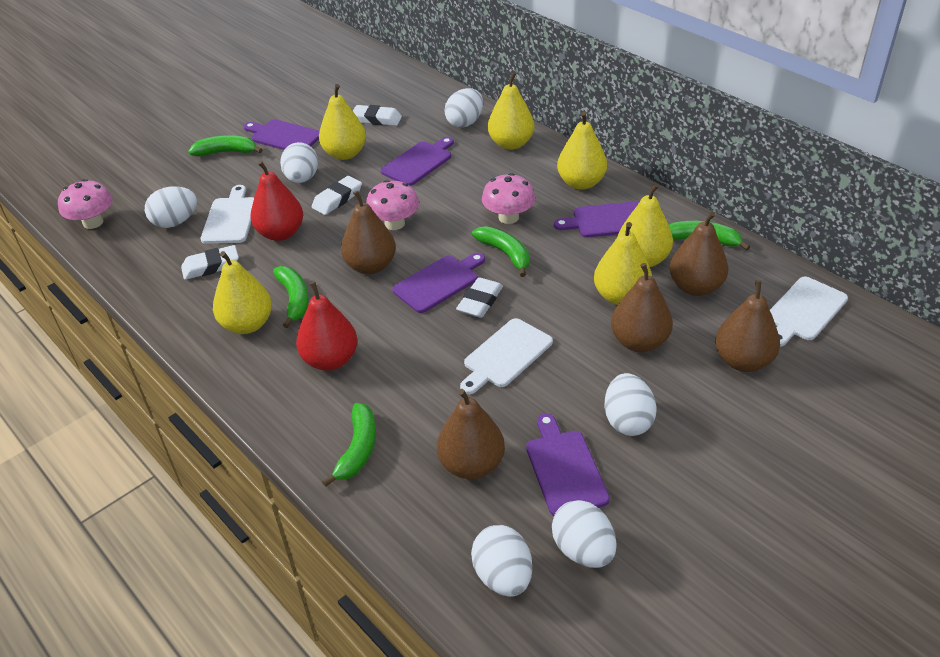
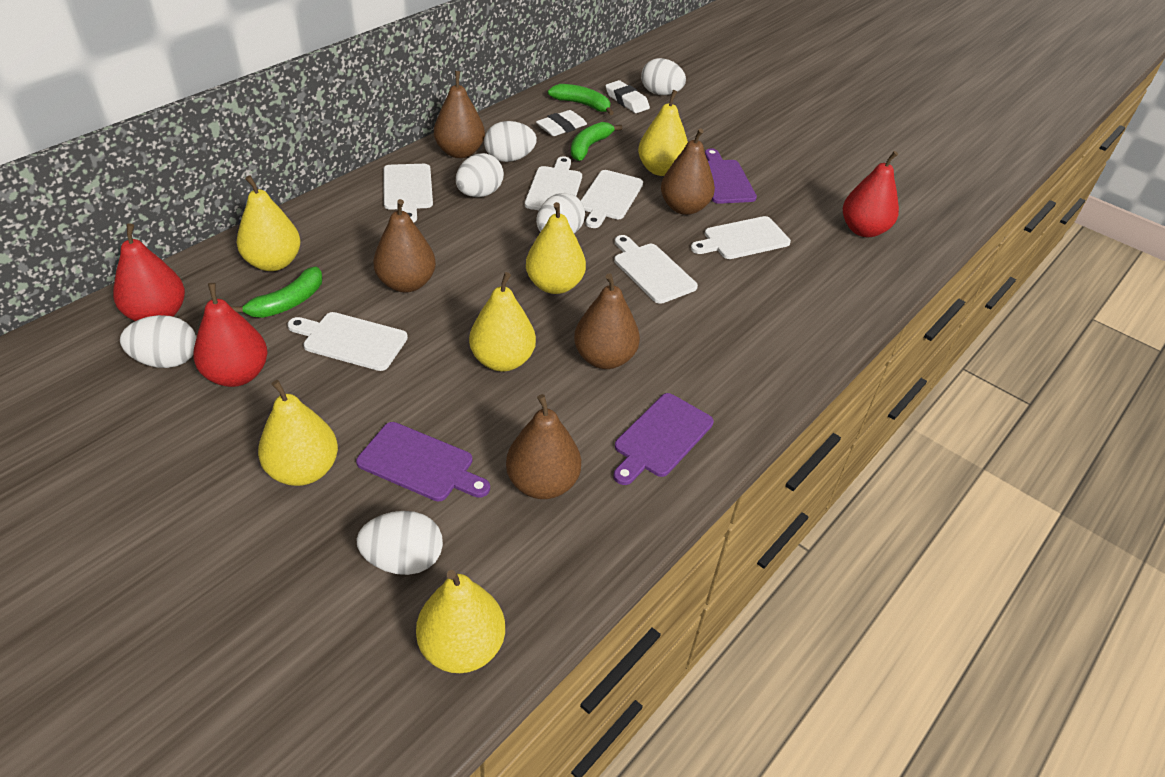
green banana: [188,135,263,156] [273,266,309,328] [322,403,376,487] [472,226,530,277] [669,221,750,250] = 5 -> [231,267,322,318] [548,84,614,115] [571,122,623,161] = 3
pink mushroom: [58,179,112,229] [366,180,419,230] [482,173,535,224] = 3 -> none = 0
purple cutting board: [244,119,319,150] [381,137,454,186] [392,253,485,313] [526,413,610,516] [554,201,640,238] = 5 -> [356,422,490,501] [613,393,714,485] [705,148,757,204] = 3
red pear: [250,161,303,241] [296,281,358,371] = 2 -> [113,223,185,321] [193,283,268,387] [843,151,899,237] = 3
white cutting board: [201,185,254,244] [460,318,553,394] [770,277,848,347] = 3 -> [288,312,408,371] [383,164,433,223] [525,156,582,210] [581,170,643,228] [614,235,698,304] [691,216,791,259] = 6
white eraser: [181,245,239,280] [312,176,362,215] [353,105,402,126] [456,277,503,318] = 4 -> [536,110,587,136] [605,80,650,113] = 2

